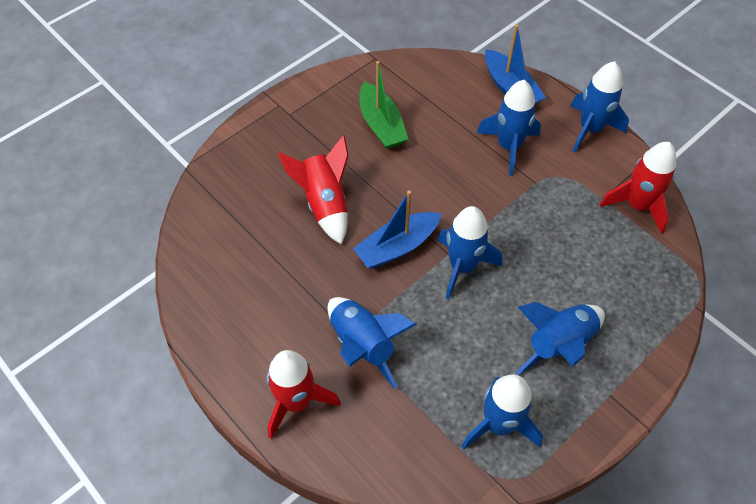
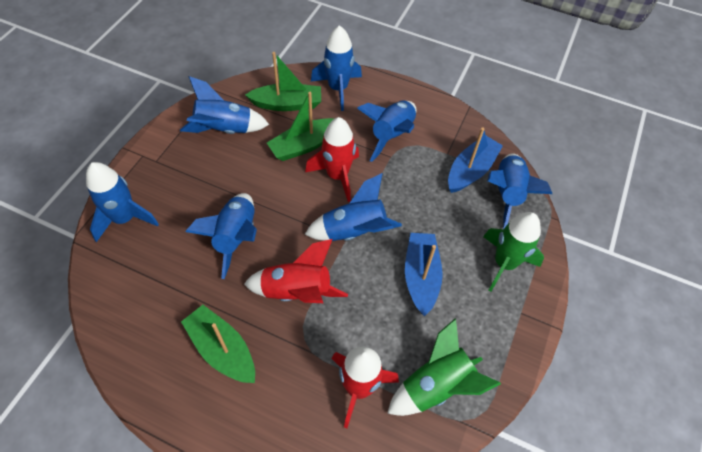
blue rocket: [327,297,417,389] [437,206,502,299] [461,374,543,450] [477,80,541,176] [516,302,605,375] [571,61,629,152] = 6 -> [86,162,159,242] [180,76,269,134] [185,193,257,279] [305,173,402,241] [311,25,362,111] [357,101,416,162] [487,153,552,229] = 7
green boat: [360,61,408,149] = 1 -> [181,305,255,383] [245,52,321,111] [267,92,333,161] = 3
green rocket: none = 0 -> [387,318,501,416] [483,212,544,292] = 2

